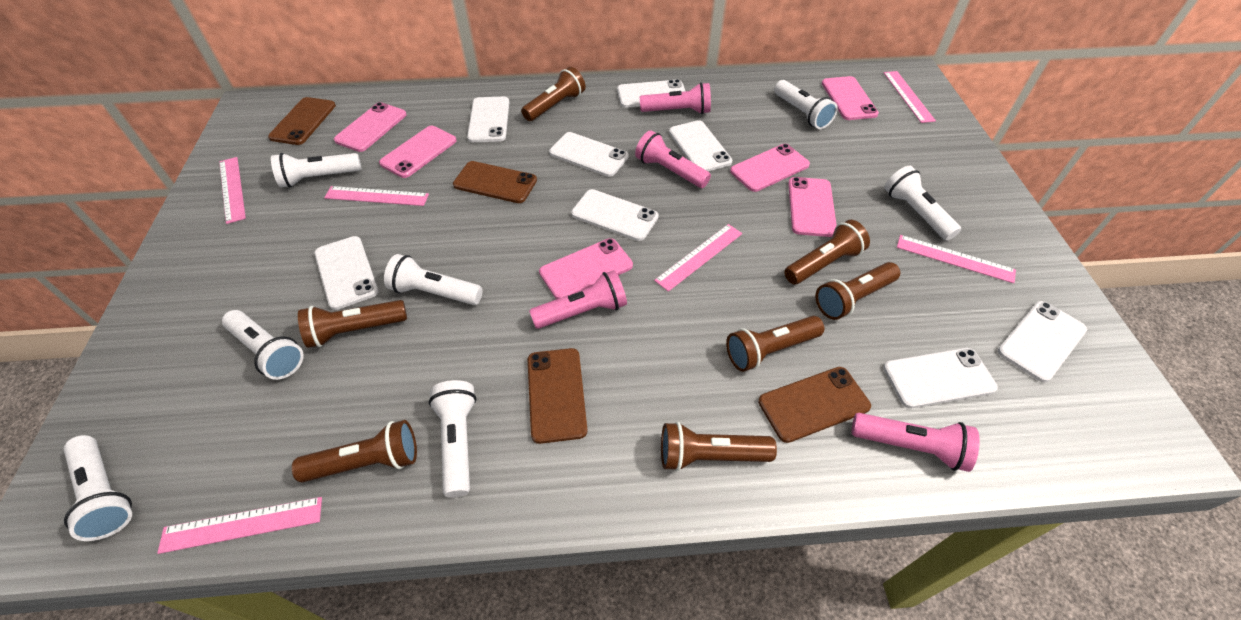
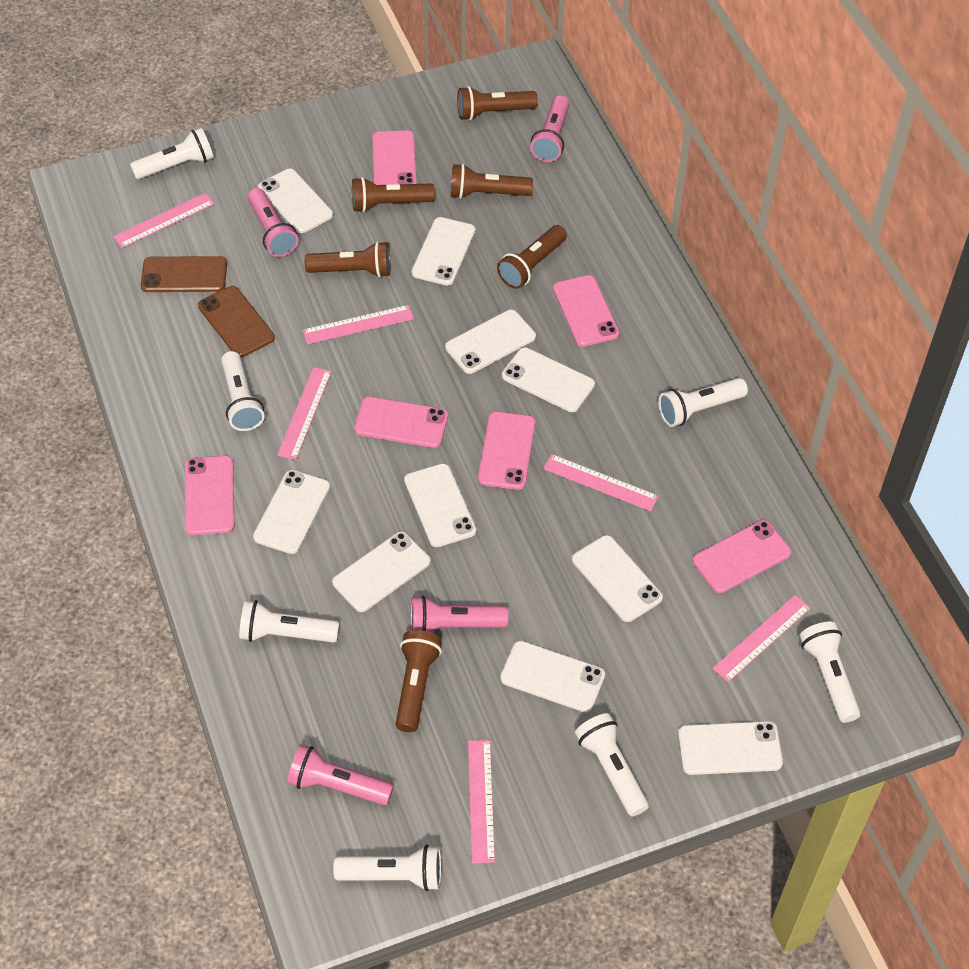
brown flashlight: [292,420,417,482] [298,300,407,348] [521,67,585,121] [661,422,777,471] [726,316,824,372] [784,220,870,284] [815,262,900,320] = 7 -> [305,241,391,278] [352,177,435,213] [396,630,442,732] [451,164,533,199] [457,86,538,121] [497,225,567,289] = 6
brown phone: [268,97,336,145] [453,161,537,203] [527,348,587,444] [758,367,871,443] = 4 -> [141,256,227,292] [198,286,275,358] = 2
white phone: [314,236,378,310] [467,97,509,142] [549,132,629,177] [571,189,659,241] [617,79,685,108] [669,120,732,171] [883,348,998,408] [998,301,1087,382] = 8 -> [253,470,330,554] [258,169,333,233] [332,531,431,612] [404,463,476,547] [412,217,476,286] [445,309,536,374] [500,641,605,712] [502,347,595,412] [572,535,663,622] [678,721,783,775] = 10

